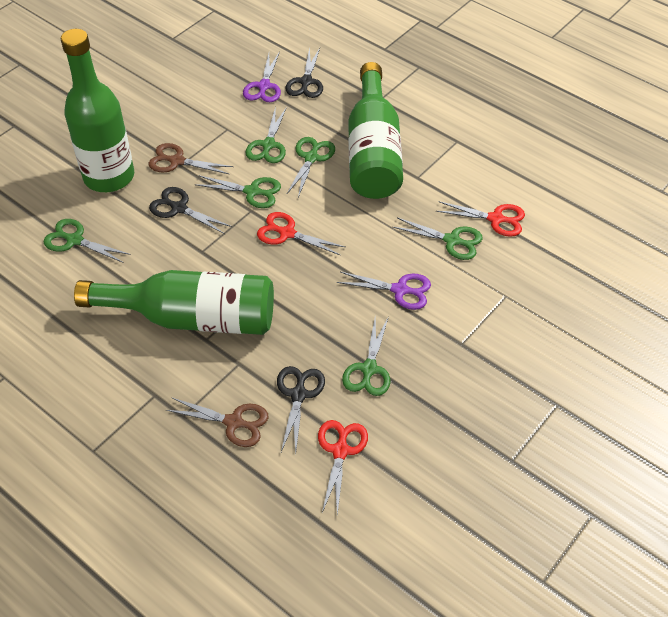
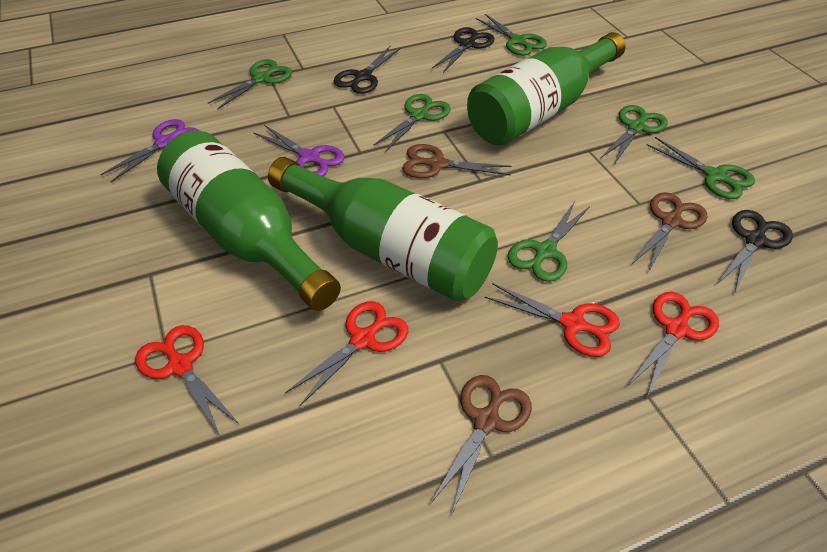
brown scissors: [149,143,233,175] [166,397,268,447] = 2 -> [402,144,512,178] [430,375,532,516] [632,192,708,273] = 3
red scissors: [257,212,345,256] [318,420,368,515] [436,201,525,237] = 3 -> [135,325,240,435] [285,301,408,407] [485,283,620,357] [629,292,719,396] = 4

